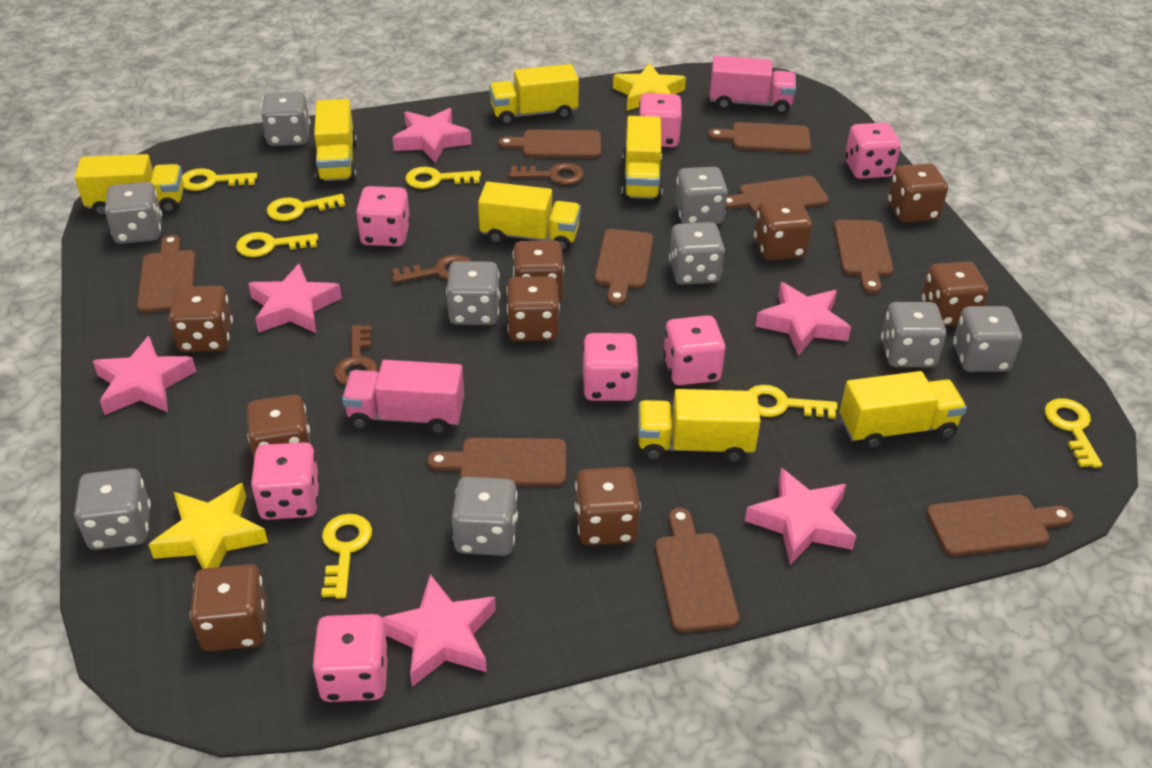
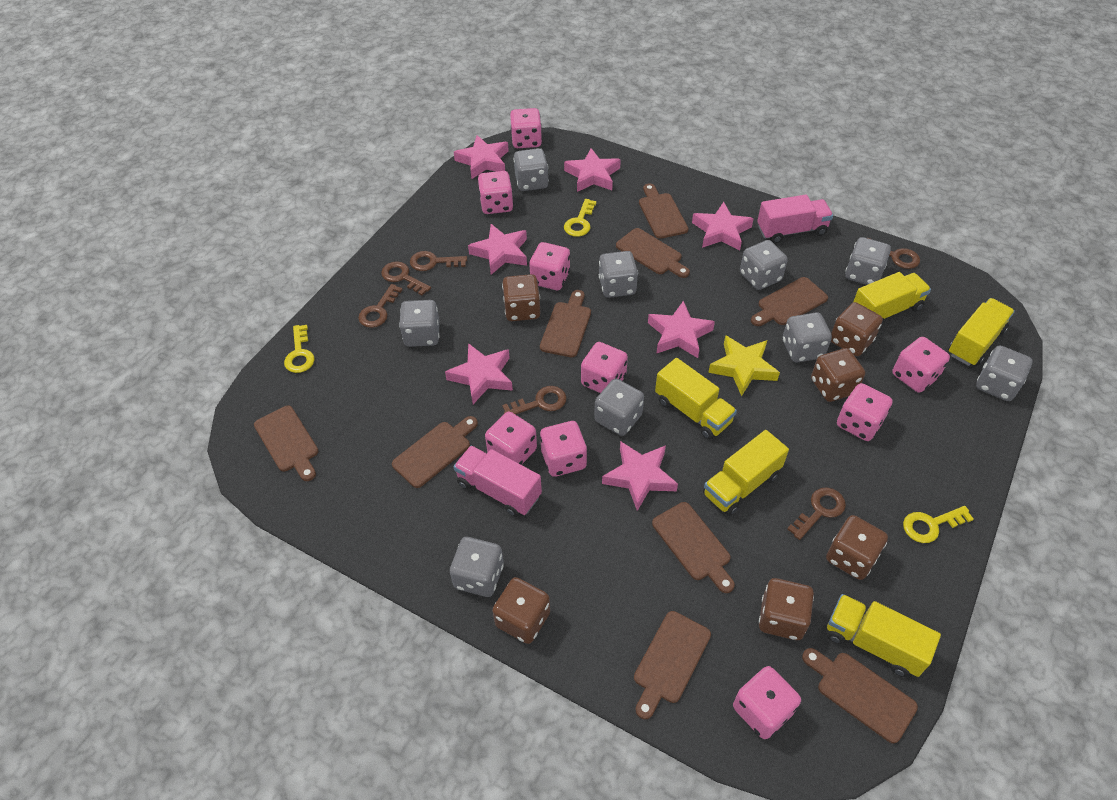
brown dice: [169,286,233,352] [190,564,267,651] [247,395,311,459] [506,276,560,341] [513,240,564,301] [575,467,641,545] [754,199,812,260] [888,163,948,223] [921,262,989,326] = 9 -> [492,577,550,644] [502,274,540,321] [759,578,814,640] [811,348,865,402] [826,515,888,580] [831,302,883,356] = 6
brown key: [334,325,378,385] [392,255,471,283] [509,163,584,185] = 3 -> [358,284,403,328] [381,261,431,296] [410,251,467,271] [502,386,567,415] [787,487,846,540] [868,238,920,269] = 6
pink dice: [251,442,320,520] [312,614,389,702] [356,186,410,246] [583,333,639,401] [639,93,682,147] [663,315,725,385] [845,123,901,179] = 7 -> [478,171,513,214] [485,411,537,465] [510,108,542,148] [529,242,570,290] [540,421,587,477] [581,342,628,393] [733,666,801,739] [837,383,893,441] [892,337,950,393] = 9
pink star: [93,336,196,415] [248,264,342,333] [381,574,496,687] [393,108,471,163] [745,468,856,565] [755,282,851,356] = 6 -> [445,343,513,404] [454,135,509,179] [468,224,527,275] [564,148,621,192] [602,441,678,511] [648,301,715,358] [692,202,754,251] = 7
yellow key: [182,168,257,191] [236,232,318,257] [267,194,345,221] [321,514,372,599] [405,167,481,189] [748,385,838,419] [1045,398,1102,468] = 7 -> [284,325,315,373] [564,199,597,237] [903,506,974,543] = 3
yellow star: [148,483,268,569] [613,63,686,111] = 2 -> [708,335,780,396] = 1
yellow truck: [75,154,184,217] [314,99,357,183] [478,182,581,252] [489,64,579,126] [621,116,663,201] [638,389,761,463] [840,371,967,450] = 7 -> [655,358,737,440] [703,430,789,516] [827,594,941,677] [853,272,931,325] [948,298,1015,366] = 5

